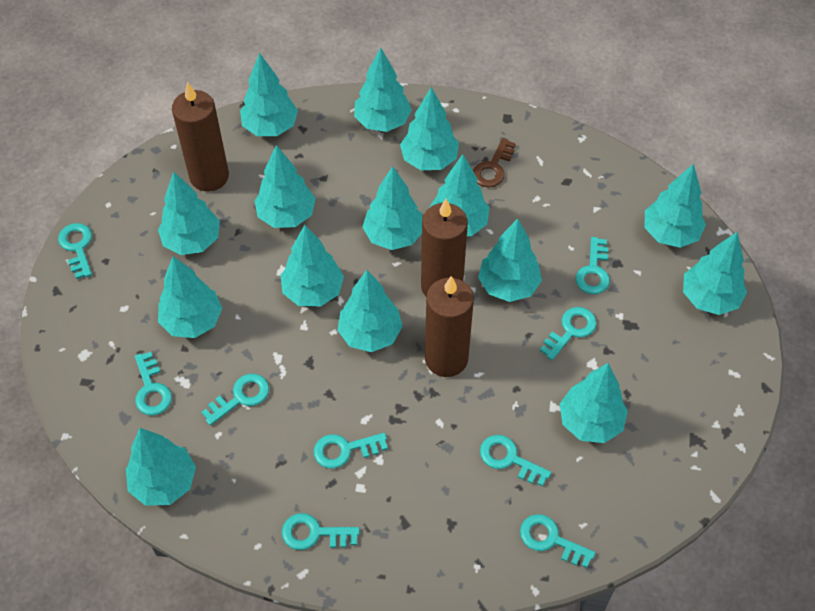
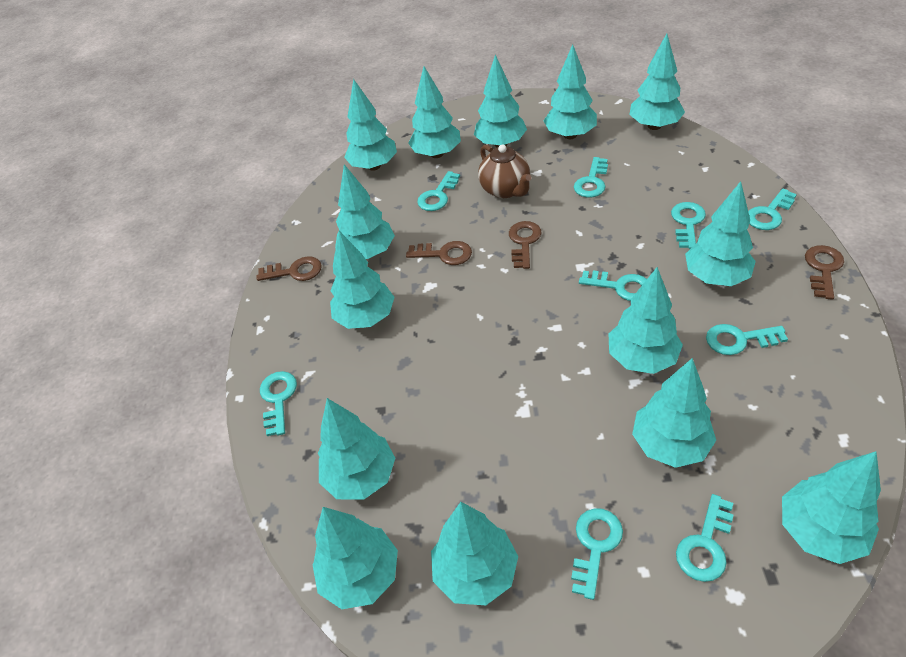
brown candle: [172,82,229,192] [421,199,468,296] [425,276,474,377] = 3 -> none = 0
brown key: [473,138,516,188] = 1 -> [257,256,322,281] [406,241,472,265] [509,221,541,269] [805,245,844,299] = 4
brown teapot: none = 0 -> [478,144,532,198] = 1
turquoise tree: [126,428,196,506] [158,171,220,255] [158,256,222,338] [240,53,298,136] [254,145,316,228] [281,225,344,307] [338,270,403,352] [354,47,412,132] [362,166,422,250] [400,87,459,170] [429,154,490,236] [478,219,542,302] [560,363,628,443] [645,164,706,248] [683,232,747,315] = 15 -> [312,507,398,609] [318,398,395,499] [330,231,394,329] [335,164,395,259] [344,79,397,171] [408,66,461,158] [431,502,518,605] [474,54,527,147] [543,44,597,139] [608,267,683,374] [629,33,685,130] [632,358,716,468] [685,181,756,286] [782,451,881,564] = 14

